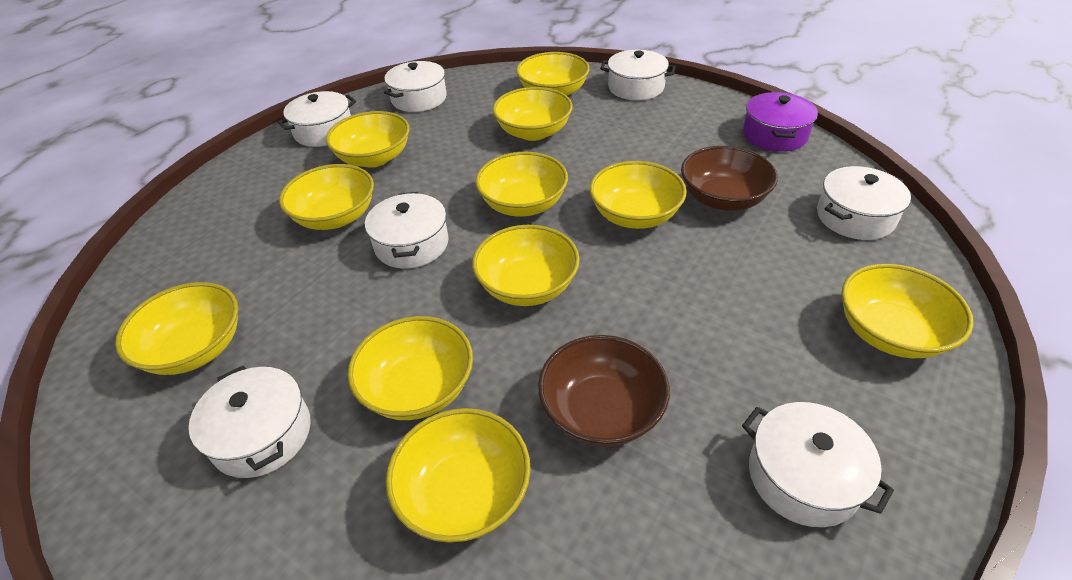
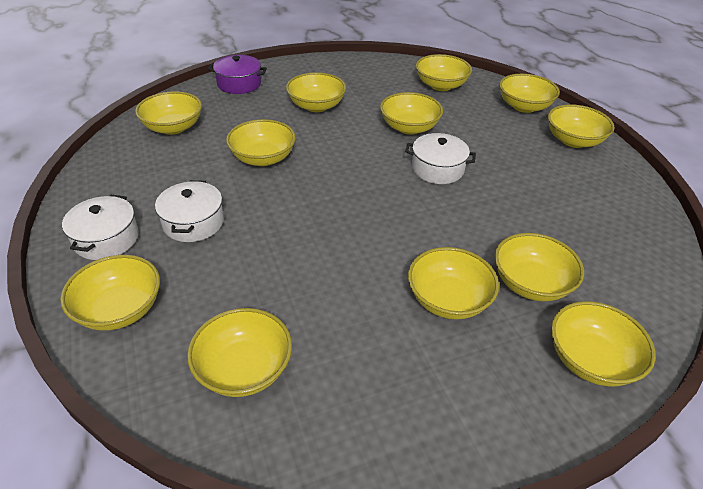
brown bowl: [538,335,670,447] [681,146,778,211] = 2 -> none = 0
white pot: [189,366,311,478] [278,91,356,147] [365,192,449,269] [384,61,447,112] [600,50,676,100] [742,402,894,527] [817,166,911,240] = 7 -> [62,195,139,260] [155,180,224,242] [405,133,476,184] = 3
yellow bowl: [115,282,238,375] [279,164,374,230] [326,111,410,168] [348,316,473,420] [386,408,531,543] [472,225,580,306] [475,152,568,217] [492,87,573,141] [516,52,590,96] [589,161,687,229] [841,264,974,358] = 11 -> [60,255,160,331] [135,91,202,135] [187,308,292,397] [226,119,296,166] [286,72,346,112] [380,92,443,135] [408,247,499,320] [416,54,472,91] [495,233,584,302] [499,74,560,113] [548,104,614,148] [551,301,656,386] = 12

